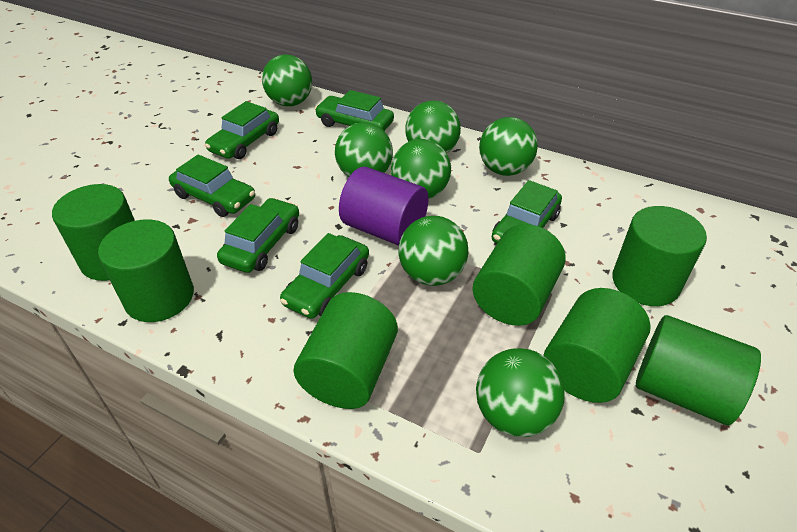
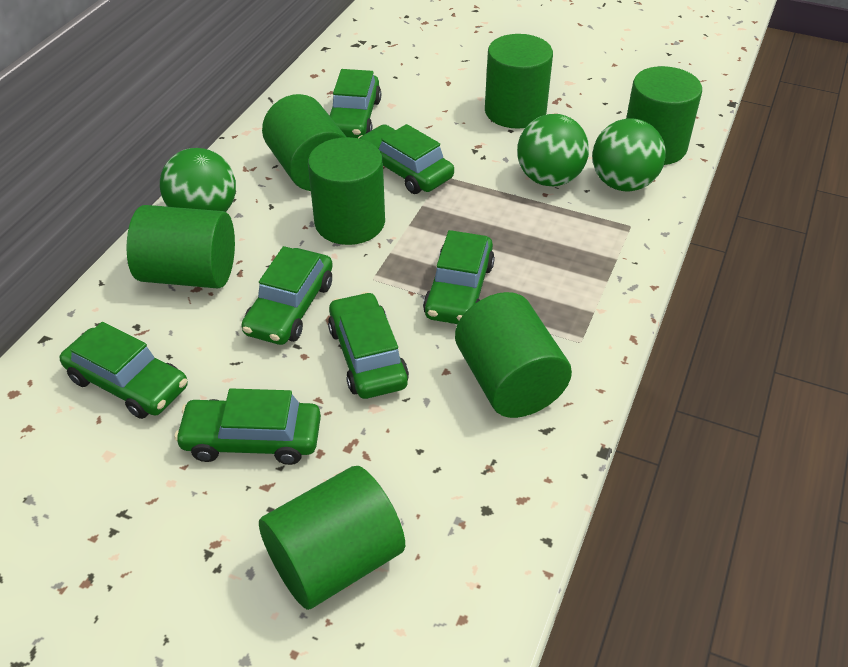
green ball: [262,54,312,106] [335,122,393,177] [391,139,451,199] [398,216,469,286] [405,101,461,153] [476,348,565,437] [479,117,538,176] = 7 -> [160,148,236,212] [517,114,589,186] [592,118,666,191] = 3
green car: [169,155,255,217] [205,101,279,159] [217,198,299,273] [280,233,369,319] [315,90,394,131] [492,180,562,243] = 6 -> [60,322,188,419] [175,388,321,465] [241,246,333,345] [328,292,409,399] [330,69,381,138] [358,124,454,194] [423,230,495,324] = 7
purple cylinder: [339,167,429,246] = 1 -> none = 0

